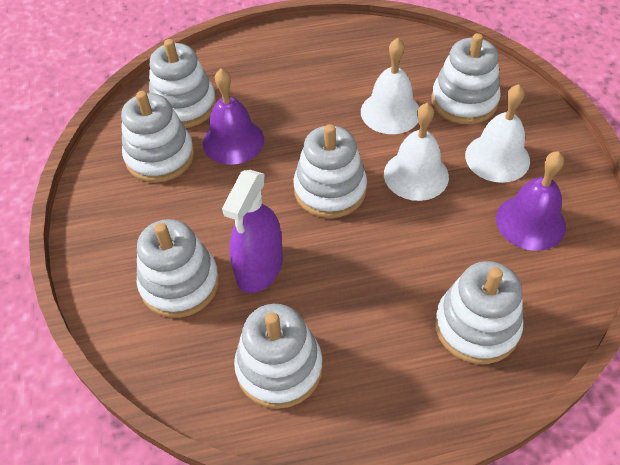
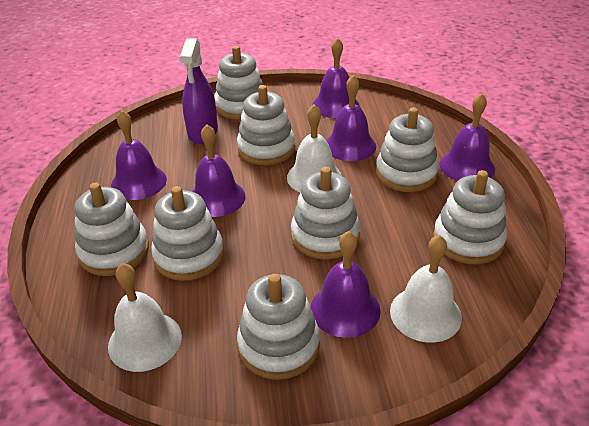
purple bell: [203,68,264,165] [496,151,566,251] = 2 -> [111,110,167,200] [192,124,246,217] [311,231,380,338] [312,38,360,118] [326,75,376,161] [439,93,495,181] = 6
white stacking toy: [121,91,194,183] [137,219,219,318] [149,39,216,128] [234,304,323,409] [293,124,367,218] [432,33,501,124] [435,261,523,364] = 7 -> [74,183,149,276] [151,186,224,281] [214,46,263,120] [237,85,295,165] [237,274,320,380] [291,167,360,259] [376,107,439,192] [433,170,507,264] = 8

